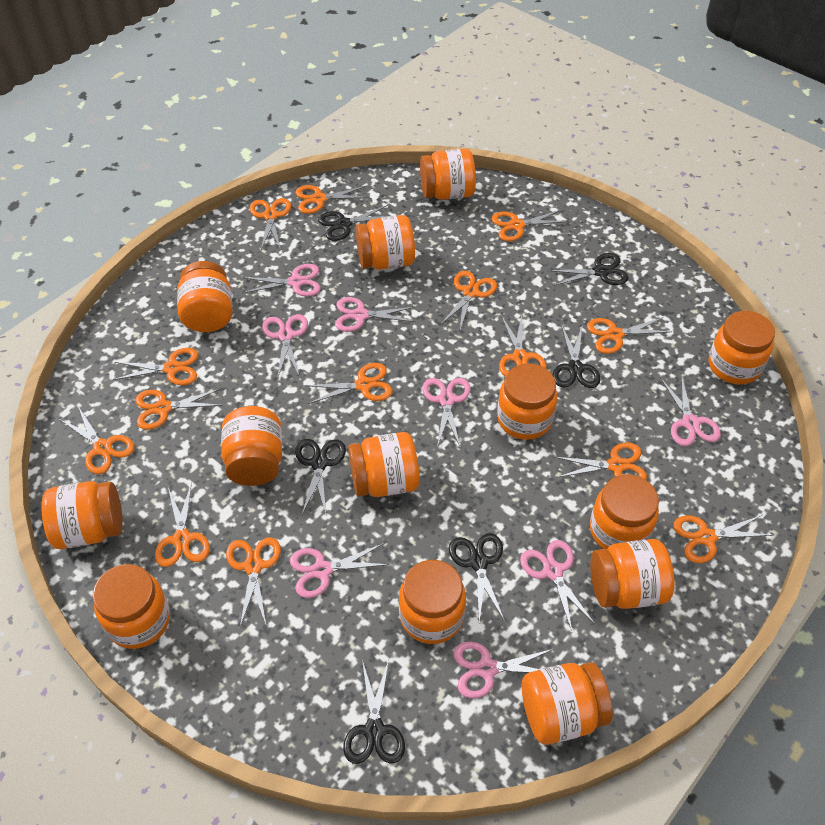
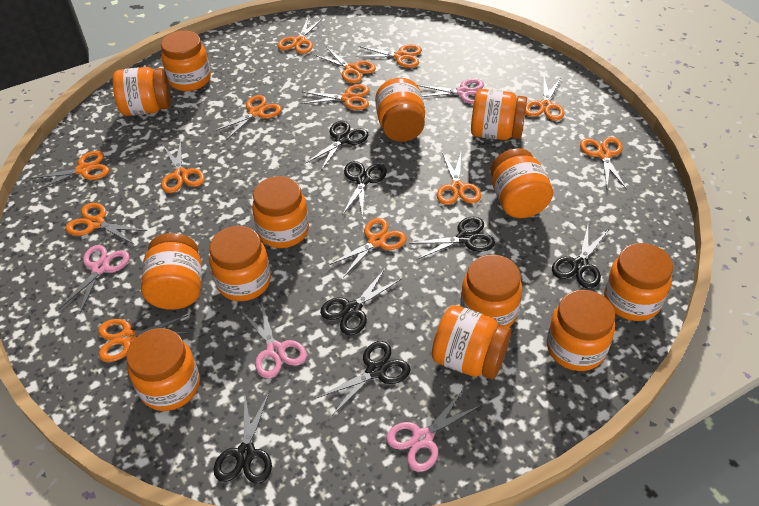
black scissors: [295,439,346,514] [318,205,389,241] [343,660,405,764] [449,533,505,621] [548,253,629,286] [552,324,601,388] = 6 -> [214,393,272,483] [305,121,369,171] [317,341,411,416] [320,269,401,336] [342,161,387,218] [409,217,495,260] [552,226,609,289] = 7
orange scissors: [59,407,134,474] [113,348,198,385] [135,389,223,430] [155,482,210,567] [226,537,281,627] [250,198,291,250] [295,185,369,214] [305,363,393,404] [440,271,497,330] [491,210,569,241] [499,315,547,377] [554,442,647,480] [587,317,671,354] [673,515,773,563] = 14 -> [30,151,109,192] [66,203,147,245] [98,315,189,362] [161,139,205,193] [214,95,282,140] [277,16,323,54] [301,84,370,110] [314,47,376,83] [328,218,407,278] [356,45,422,68] [437,152,481,205] [525,77,564,121] [580,137,627,189] = 13
pink scissors: [242,264,321,297] [262,314,308,377] [290,543,390,598] [335,297,415,332] [422,378,471,447] [453,642,553,699] [520,540,596,631] [660,374,721,446] = 8 -> [59,245,129,315] [241,302,307,378] [386,390,481,472] [417,79,484,104] = 4

